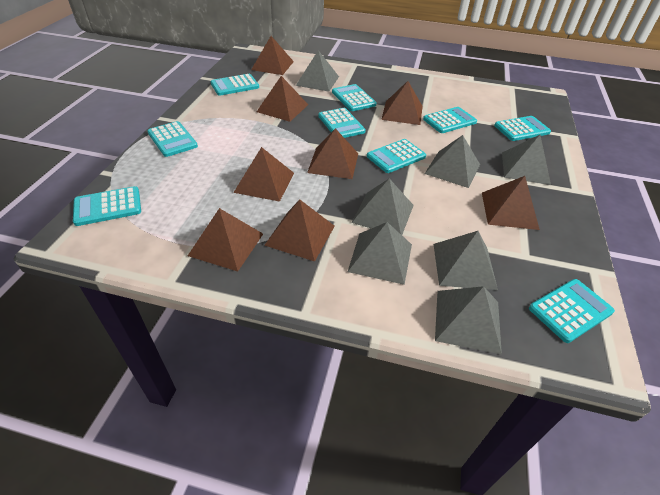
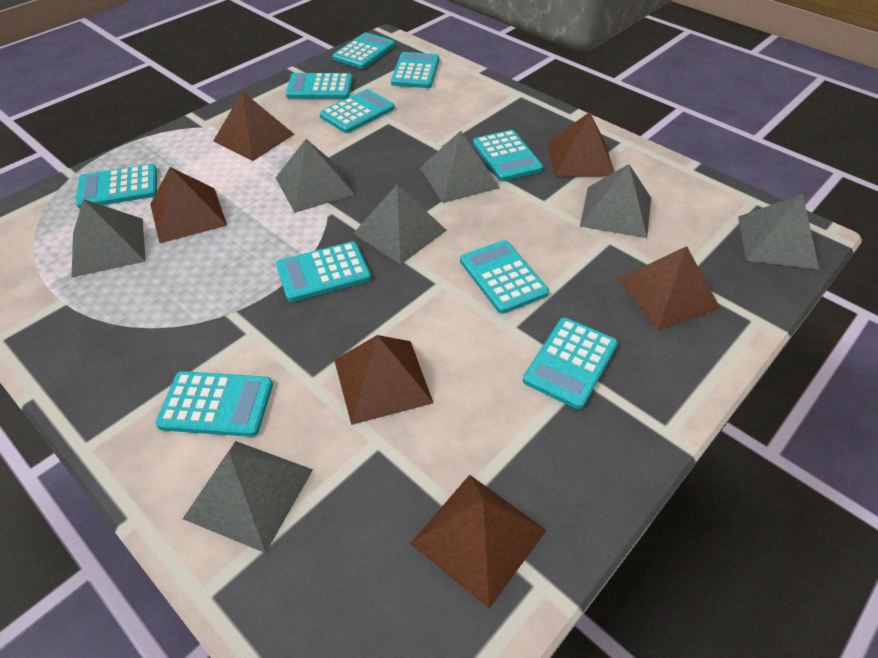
brown pyramid: [188,208,263,272] [233,147,294,202] [251,36,294,75] [257,76,308,122] [264,200,335,262] [307,128,358,179] [381,81,423,125] [482,176,540,230] = 8 -> [150,167,227,243] [213,91,294,161] [334,335,433,425] [410,475,546,608] [548,112,614,177] [617,246,721,329] = 6
turquoise calculator: [73,186,141,226] [147,121,198,157] [210,74,259,96] [318,108,366,138] [332,84,376,111] [367,139,426,173] [423,107,477,133] [494,116,551,141] [529,279,615,343] = 9 -> [76,164,157,209] [155,371,273,437] [276,242,371,302] [286,73,352,99] [320,89,395,133] [332,32,395,69] [391,52,439,88] [460,240,549,314] [473,130,543,181] [523,318,618,409] = 10

